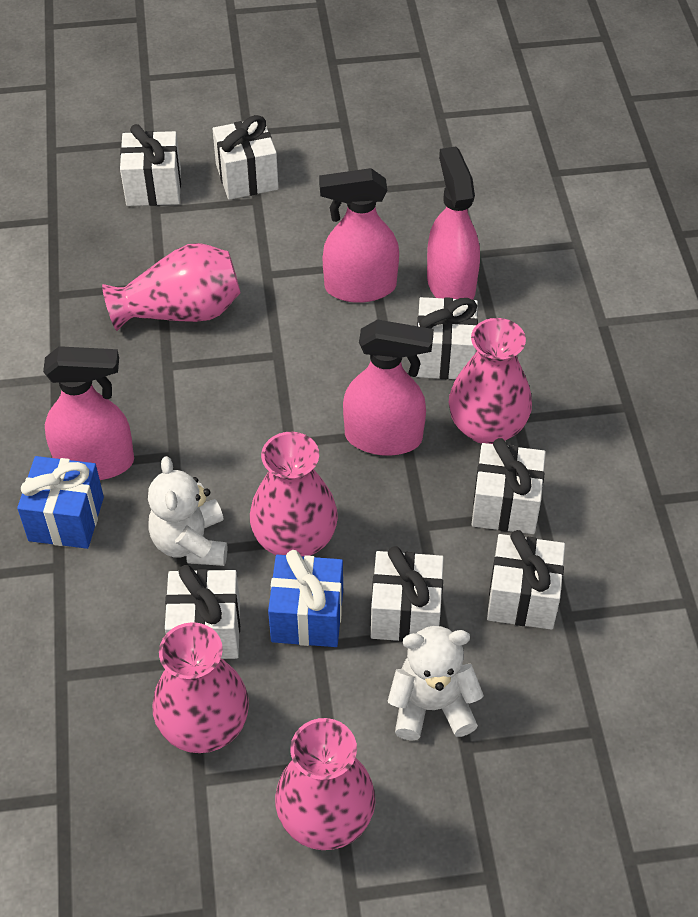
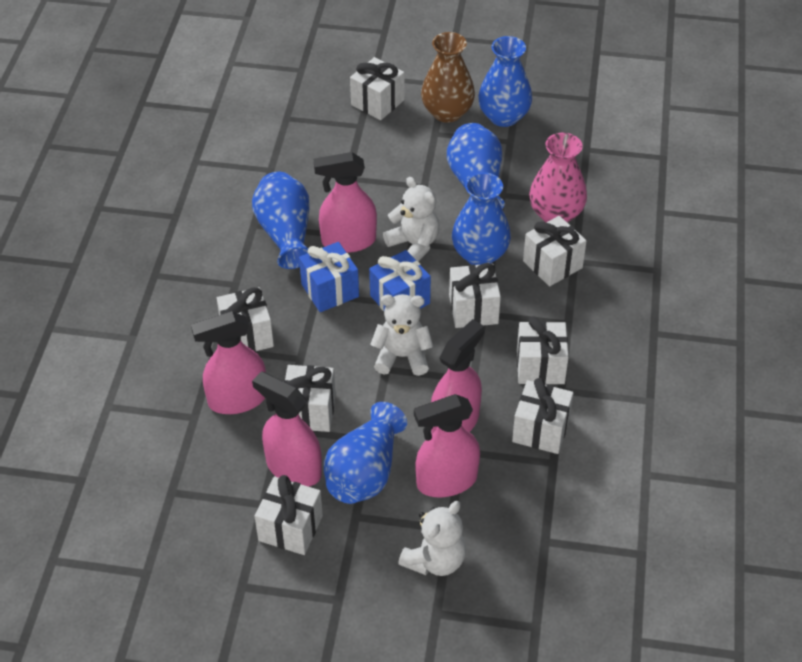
blue vase: none = 0 -> [252,172,310,269] [324,402,407,504] [447,123,505,209] [452,172,511,265] [478,36,532,127] = 5
brown vase: none = 0 -> [421,32,475,123] = 1
pink spray bottle: [43,346,134,480] [319,168,399,303] [343,319,434,456] [427,146,480,300] = 4 -> [191,311,266,414] [252,371,322,486] [314,152,377,253] [414,394,480,498] [431,319,484,434] = 5
pink vase: [102,243,241,331] [152,622,249,753] [250,432,338,556] [275,718,376,850] [448,318,532,444] = 5 -> [529,133,587,223] = 1
white gift: [120,124,181,206] [165,565,240,659] [213,115,278,200] [371,546,444,642] [416,297,478,379] [471,438,546,534] [487,530,565,630] = 7 -> [217,287,274,352] [255,475,323,555] [284,365,336,432] [350,57,405,120] [449,263,501,328] [512,378,574,454] [517,317,569,384] [523,216,587,286] = 8
white teddy bear: [148,456,227,566] [388,626,484,741] = 2 -> [370,294,434,376] [383,177,439,262] [398,501,466,576] = 3

